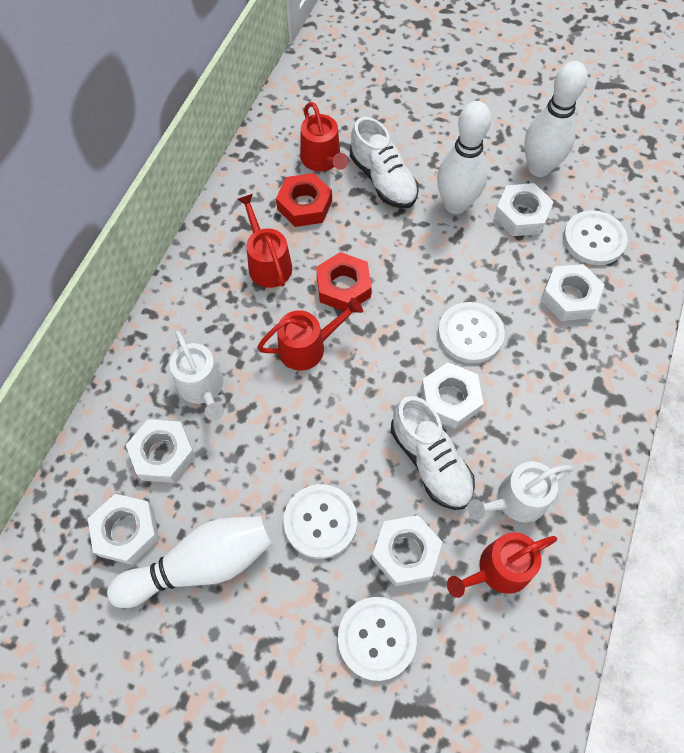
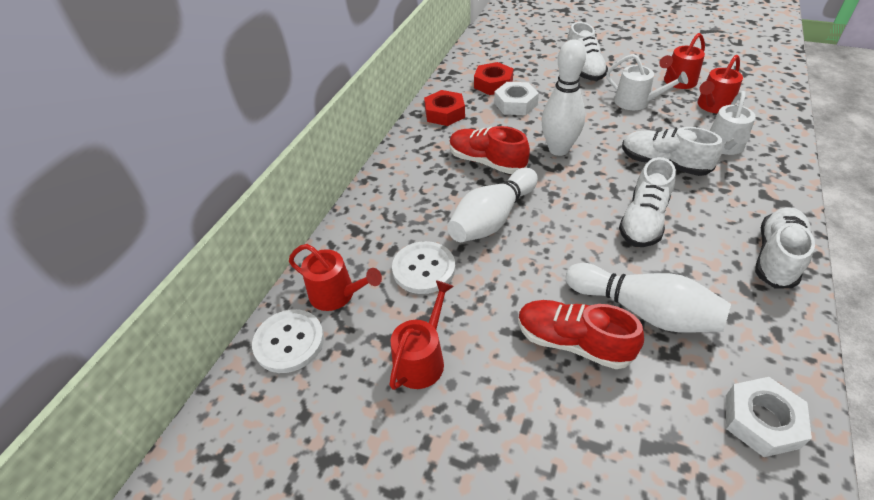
red shoe: none = 0 -> [449,126,530,174] [518,300,644,369] = 2
white button: [284,484,357,559] [338,597,417,681] [438,302,505,363] [563,210,627,265] = 4 -> [252,309,324,373] [392,241,455,294] = 2
white nut: [88,494,159,565] [126,419,196,483] [372,515,442,586] [421,362,484,429] [494,183,554,236] [541,264,604,321] = 6 -> [494,82,539,115] [726,377,812,457] = 2
white shoe: [350,117,419,209] [391,396,475,510] = 2 -> [567,22,608,81] [619,157,676,247] [622,127,722,176] [755,207,815,289] = 4

